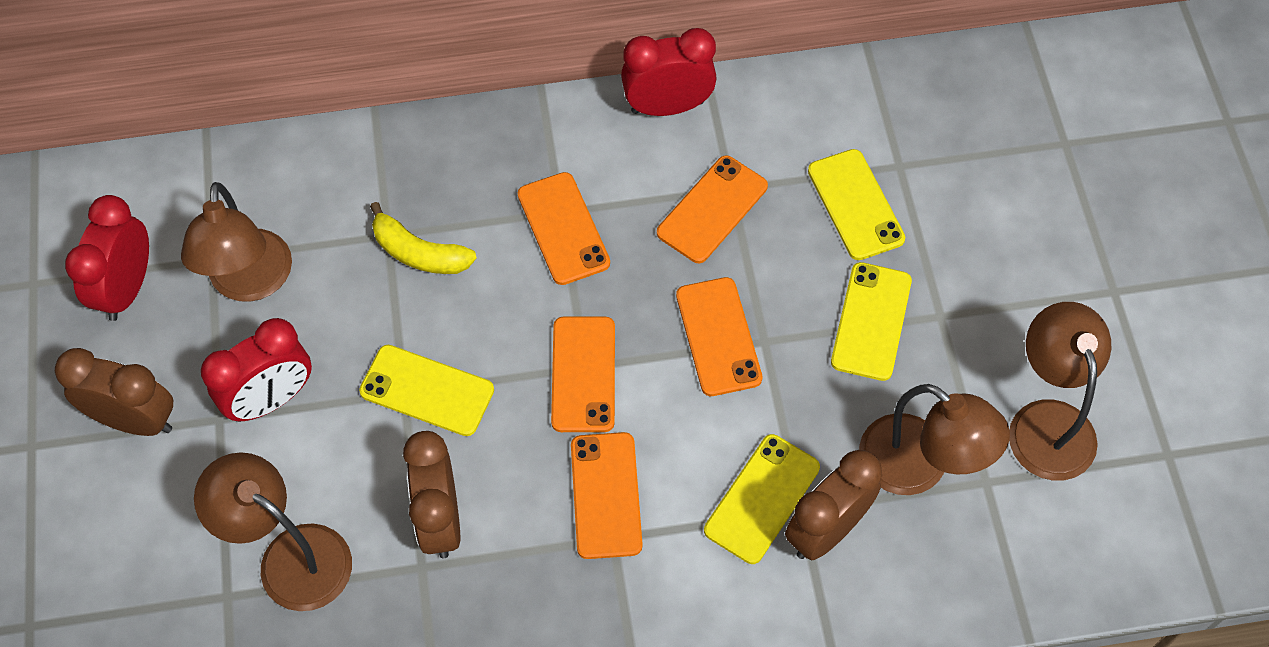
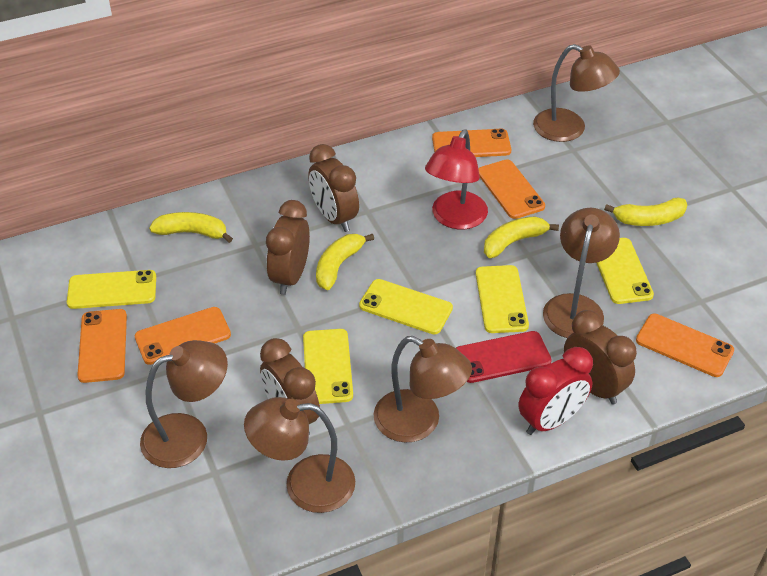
brown clock: [55,348,173,436] [403,431,461,558] [785,450,882,560] = 3 -> [260,338,320,435] [266,200,310,295] [308,144,359,232] [564,310,637,405] = 4
brown lamp: [181,182,292,302] [194,452,352,611] [859,384,1010,495] [1009,302,1111,481] = 4 -> [140,340,228,468] [244,397,355,513] [374,336,472,443] [533,44,620,142] [543,208,620,338] = 5
red clock: [65,195,149,321] [201,318,312,422] [621,28,717,116] = 3 -> [518,347,593,435] = 1
red lamp: none = 0 -> [425,129,488,229] = 1
red phone: none = 0 -> [456,331,552,383] = 1
yellow banana: [370,202,477,274] = 1 -> [149,212,233,243] [316,234,374,290] [484,216,559,258] [604,197,687,226] = 4
yellow phone: [359,345,494,436] [704,434,820,564] [808,149,905,260] [831,262,912,381] = 4 -> [67,270,156,309] [303,329,353,404] [359,279,453,334] [476,265,529,333] [597,238,654,304] = 5

